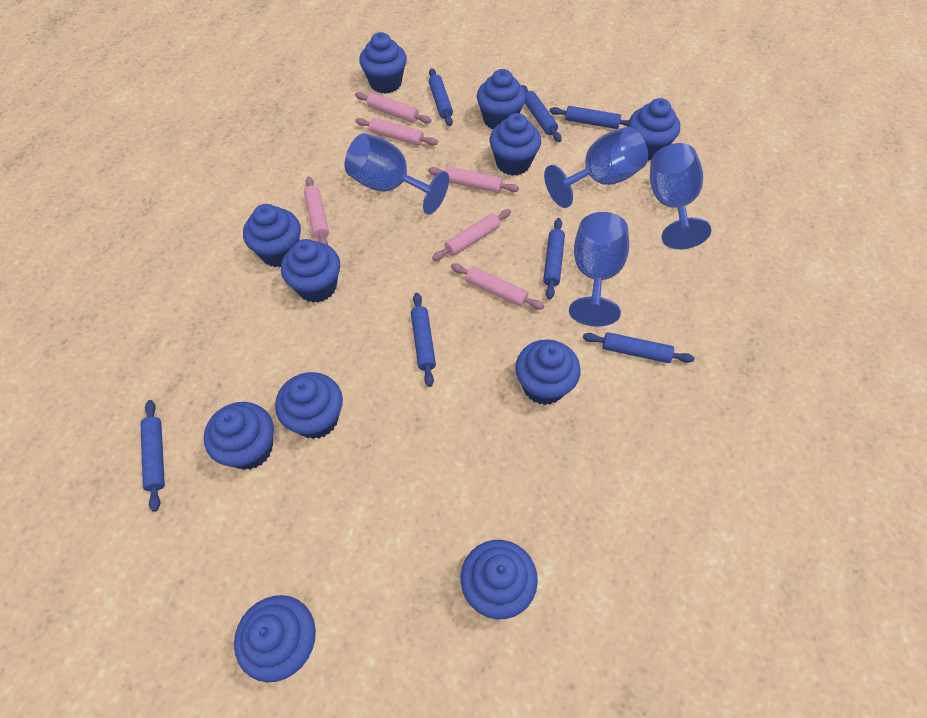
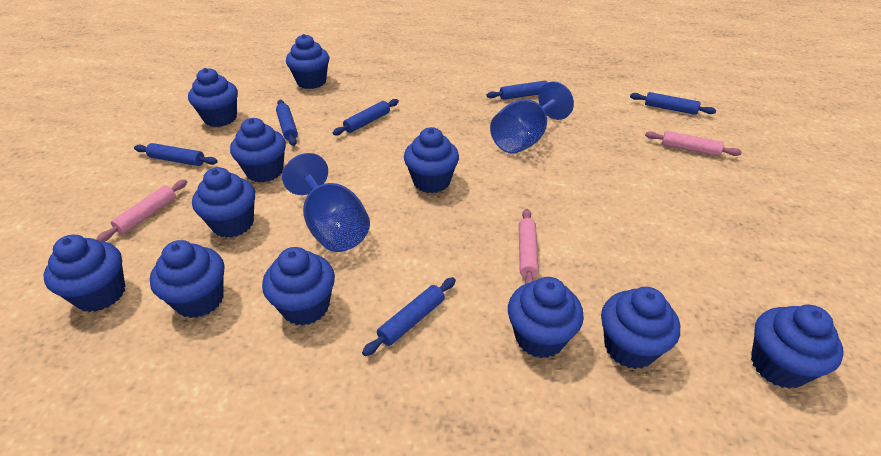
blue goblet: [345,133,449,215] [544,127,648,208] [569,212,629,327] [650,143,711,249] = 4 -> [282,153,370,252] [490,81,574,154] = 2
blue rolling pin: [140,400,165,512] [411,293,436,387] [429,68,453,126] [522,85,562,142] [543,218,565,300] [549,106,629,129] [583,332,695,363] = 7 -> [134,143,218,166] [276,100,298,146] [333,99,399,135] [362,277,456,356] [486,81,548,100] [630,92,716,115] = 6
pink rolling pin: [304,177,329,245] [355,92,431,124] [355,118,438,145] [428,166,519,193] [432,209,511,261] [451,263,544,310] = 6 -> [96,179,187,242] [518,209,539,284] [645,131,742,156] = 3

